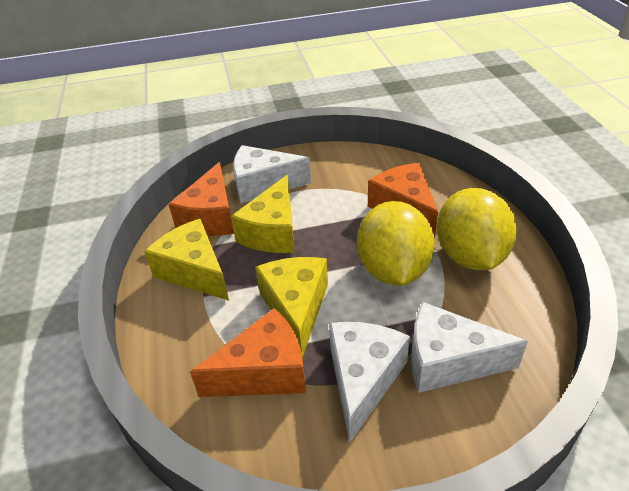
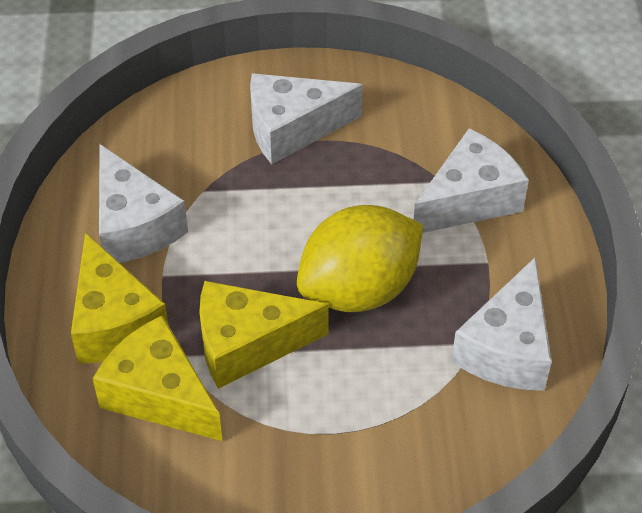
orange cheese: [168,162,234,236] [190,308,306,397] [368,163,438,238] = 3 -> none = 0
white cheese: [233,145,311,203] [329,322,410,443] [411,302,528,393] = 3 -> [99,144,188,263] [250,73,363,164] [413,128,529,233] [451,258,552,391] = 4
yellow lemon: [357,201,435,286] [437,188,517,270] = 2 -> [297,205,423,312] = 1

